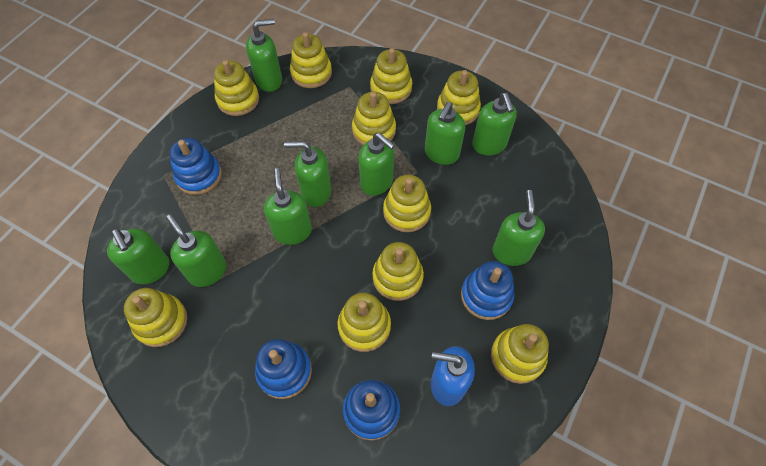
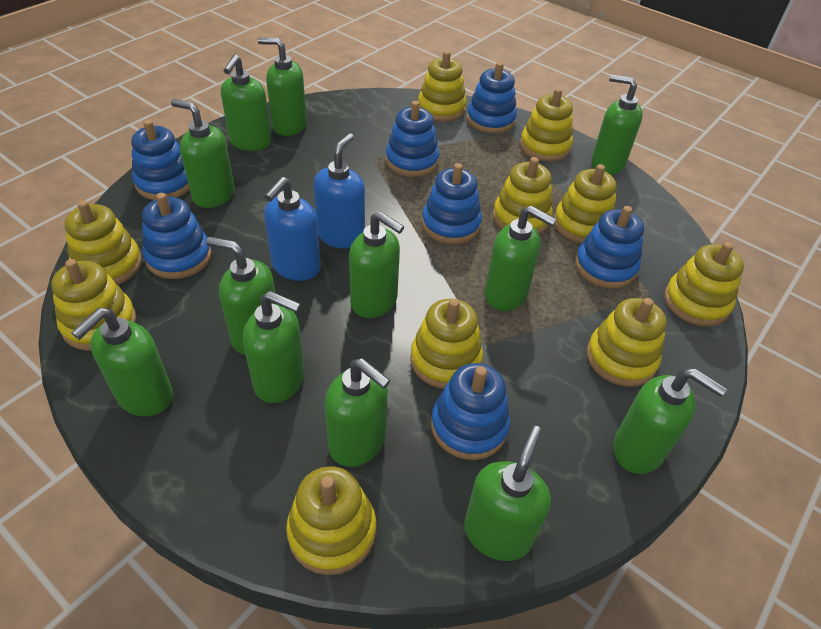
blue soap dispenser: [431,346,475,406] = 1 -> [264,177,321,281] [314,133,365,249] = 2
blue stacking toy: [169,138,222,195] [255,339,312,399] [343,380,400,441] [461,261,514,320] = 4 -> [131,120,190,200] [142,193,212,279] [386,101,440,177] [422,163,482,244] [431,363,510,460] [467,62,517,133] [575,206,644,289] = 7
green soap dispenser: [107,228,169,284] [166,214,227,287] [246,19,282,92] [264,168,312,245] [284,141,331,207] [358,133,395,196] [425,102,465,165] [472,93,517,156] [492,190,545,266] = 9 -> [71,308,173,417] [171,99,235,208] [206,237,275,355] [221,55,271,151] [243,291,305,403] [258,37,307,136] [325,358,390,467] [349,211,404,318] [464,426,551,561] [484,206,556,311] [591,74,643,175] [613,368,727,474] = 12

